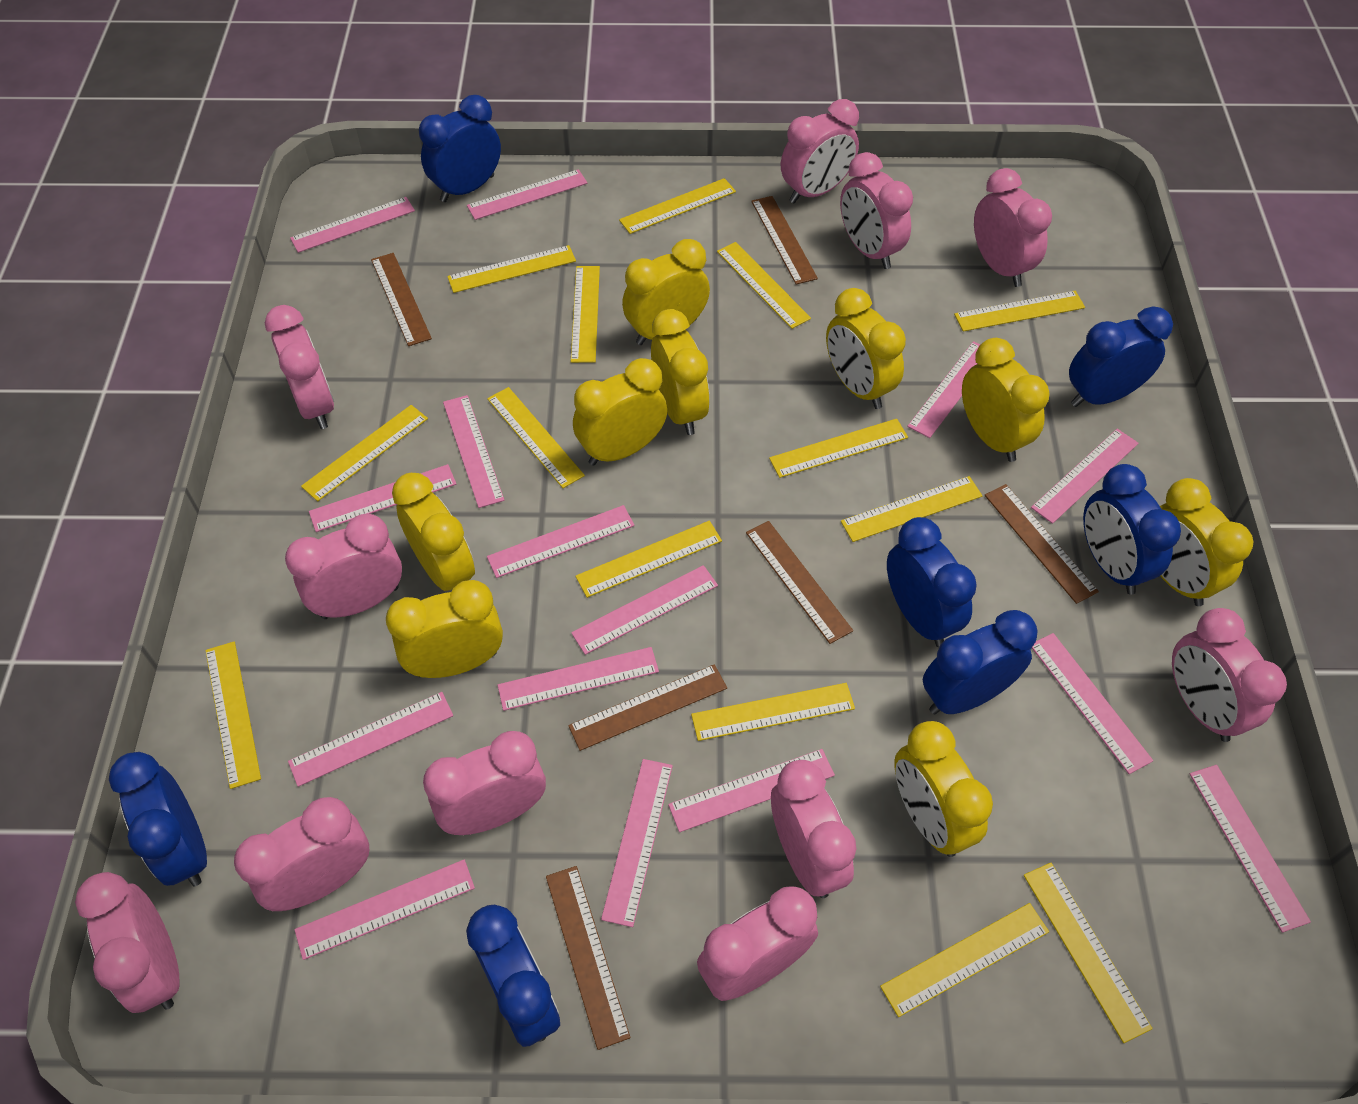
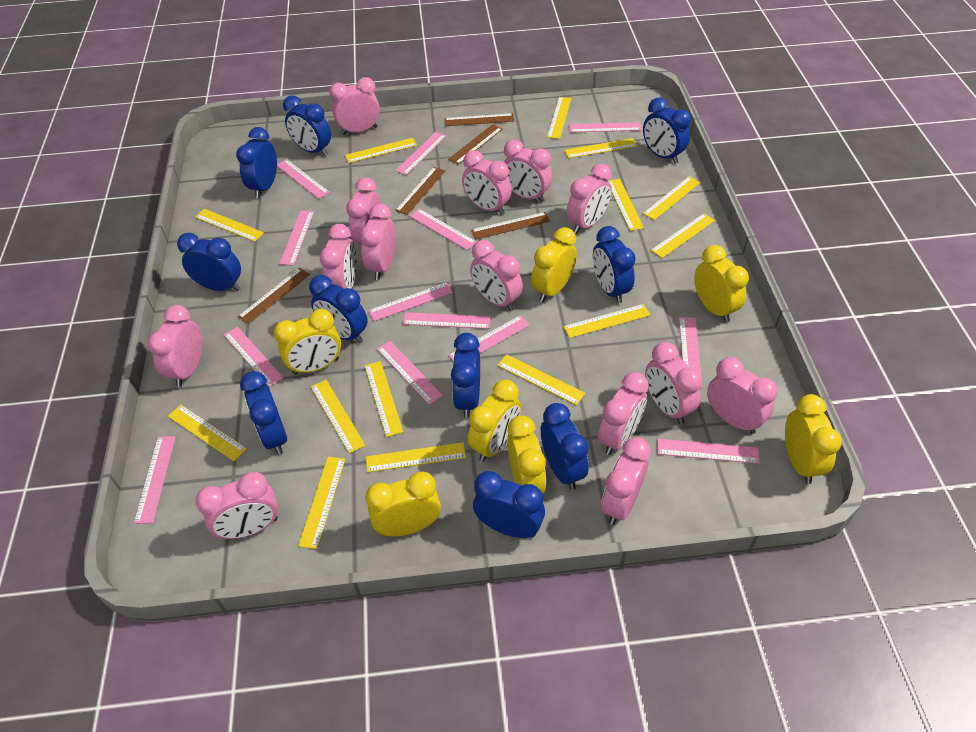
blue clock: [109,752,207,886] [419,95,501,202] [466,905,560,1047] [887,517,977,647] [923,610,1038,715] [1069,307,1173,407] [1083,464,1181,594] = 7 -> [177,233,241,291] [236,127,277,198] [240,371,287,455] [283,95,331,156] [309,275,368,343] [451,333,480,418] [473,471,545,538] [541,403,589,490] [593,226,635,304] [643,97,691,164] = 10
brown ruler: [371,253,432,346] [546,866,630,1050] [568,664,727,751] [746,521,853,644] [751,196,818,284] [985,484,1099,604] = 6 -> [238,268,310,324] [395,167,445,215] [444,113,514,126] [448,124,503,165] [471,212,550,240] = 5
pink clock: [75,872,179,1013] [234,797,369,911] [265,305,334,429] [285,513,402,619] [423,731,546,835] [697,886,818,1001] [771,760,856,898] [781,99,859,203] [840,152,913,269] [974,168,1052,287] [1172,608,1287,742] = 11 -> [148,305,203,387] [196,472,278,539] [320,224,357,289] [329,77,380,135] [346,177,381,244] [360,204,396,280] [462,150,512,215] [470,240,523,311] [504,140,552,203] [567,163,612,234] [598,372,649,455] [601,437,651,525] [645,342,702,424] [707,357,778,434] = 14
pink ruler: [288,692,453,787] [290,197,415,253] [295,859,475,960] [309,464,456,532] [443,395,504,508] [467,169,587,220] [487,505,635,578] [498,647,659,711] [571,565,718,655] [601,759,673,927] [668,749,835,832] [907,341,980,438] [1031,429,1139,524] [1032,633,1153,774] [1190,765,1311,933] = 15 -> [134,436,176,524] [224,327,283,387] [277,159,330,199] [279,210,314,266] [368,282,453,321] [377,341,443,405] [395,132,446,175] [403,312,491,329] [409,209,477,250] [448,315,530,360] [569,122,641,132] [657,439,760,464] [679,317,702,388] = 13
yellow clock: [386,580,503,678] [392,473,475,591] [573,358,667,466] [622,239,710,345] [651,309,710,435] [826,288,906,409] [894,721,993,857] [962,338,1050,462] [1160,478,1253,606] = 9 -> [274,309,341,375] [366,471,441,537] [468,380,521,462] [507,415,546,494] [531,227,577,302] [694,245,749,322] [785,394,842,484] = 7

